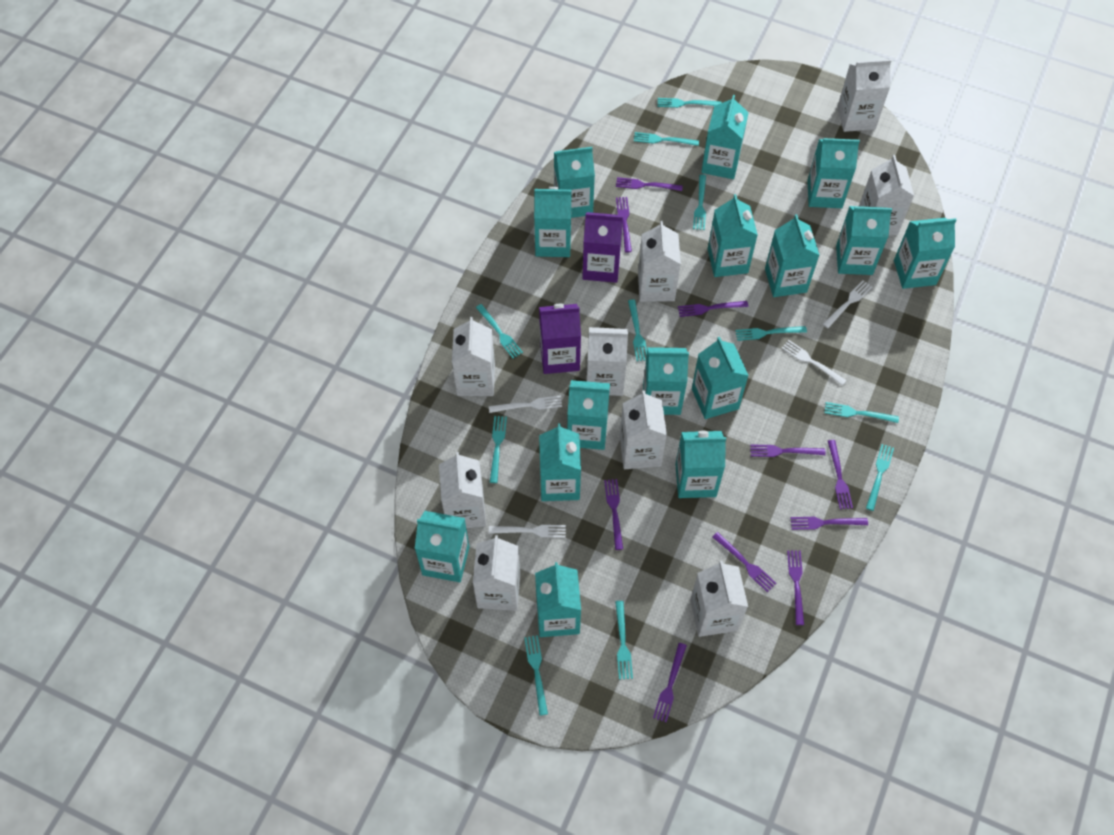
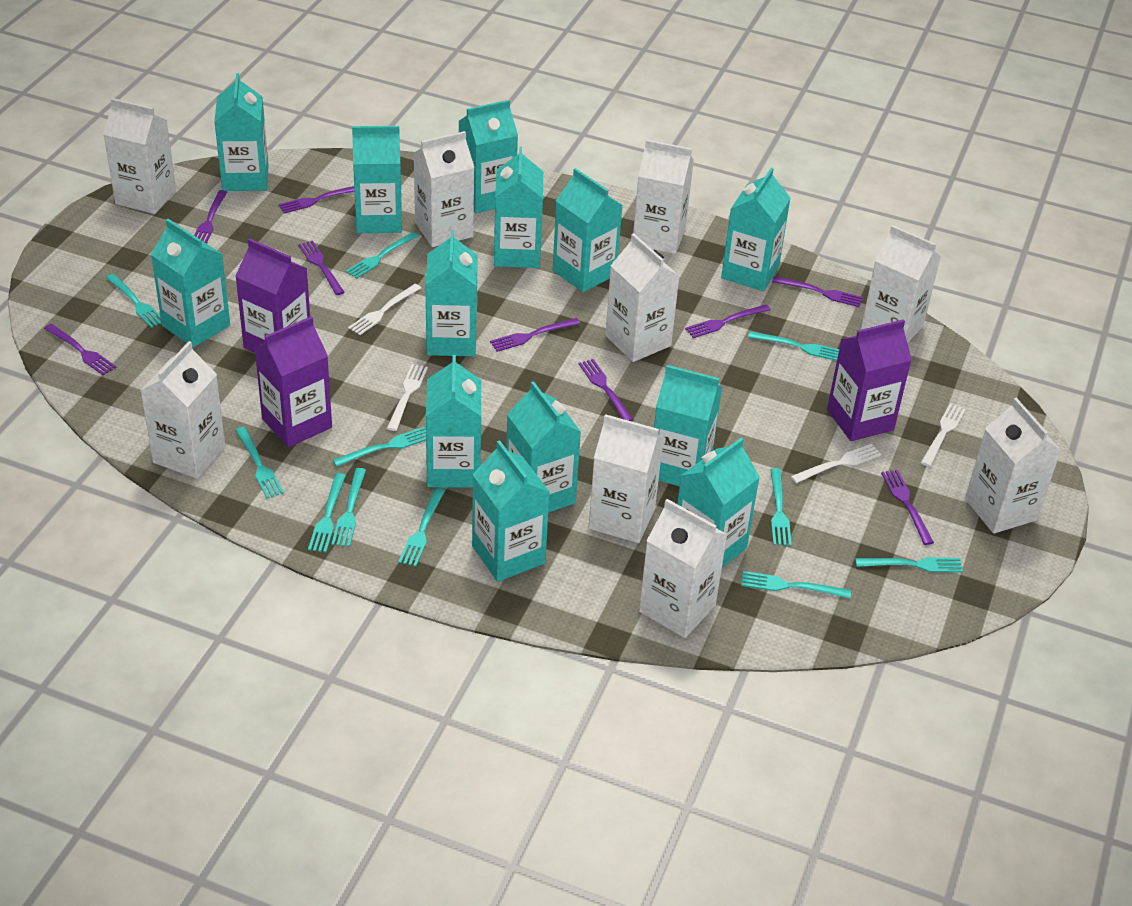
purple carton: [539,304,581,374] [582,212,623,283] = 2 -> [235,239,310,353] [254,317,332,447] [827,319,912,441] = 3
purple fork: [604,479,623,550] [616,177,683,191] [616,197,632,253] [653,643,687,722] [678,301,748,317] [712,532,776,592] [750,444,826,457] [787,550,804,625] [790,517,868,530] [828,440,853,509] = 10 -> [44,324,117,375] [194,190,227,244] [278,186,354,214] [298,240,345,295] [490,318,580,352] [578,359,634,421] [685,304,771,338] [772,276,863,307] [881,470,934,545] = 9
turquoise carton: [415,511,469,582] [534,187,572,257] [535,562,581,637] [539,424,581,501] [554,147,595,218] [567,380,610,450] [643,347,689,415] [675,431,726,498] [692,337,749,419] [701,95,749,179] [708,194,758,277] [765,214,819,297] [807,138,860,208] [836,206,892,275] [894,218,956,289] = 15 -> [150,219,230,347] [214,73,269,191] [352,126,402,233] [425,230,478,357] [426,355,481,488] [459,100,518,213] [472,440,550,582] [494,147,543,268] [506,381,581,513] [553,168,623,292] [654,365,722,486] [677,438,760,568] [721,167,791,291] = 13

